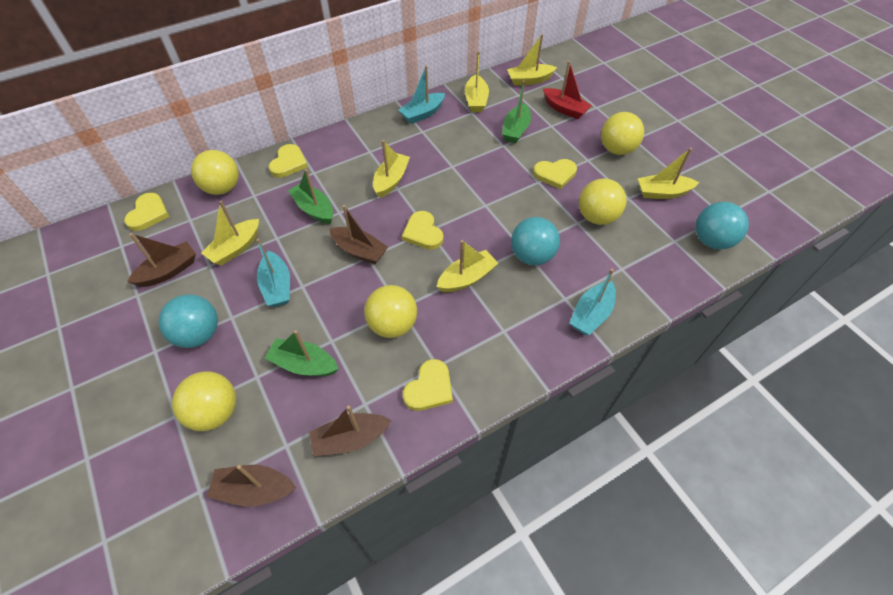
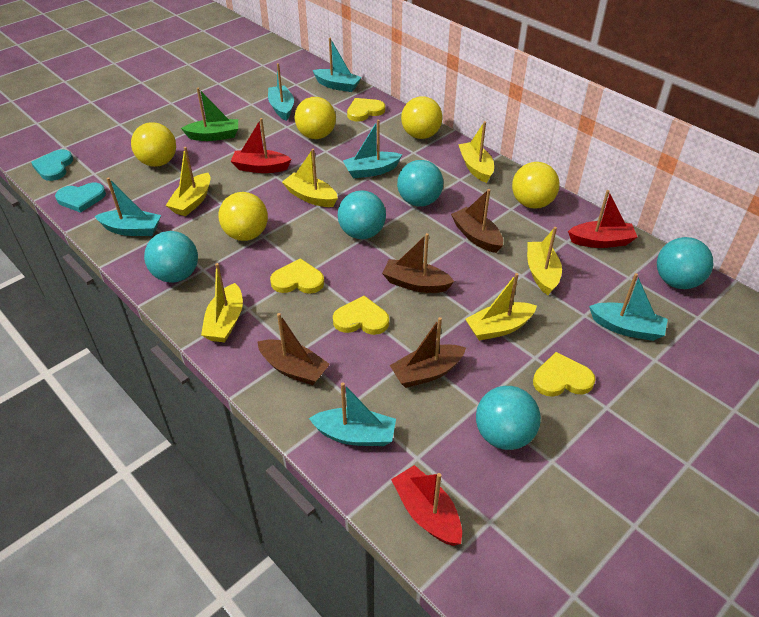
green boat: [265,330,339,376] [288,169,333,224] [502,81,531,143] = 3 -> [181,88,238,141] = 1
red boat: [543,61,592,119] = 1 -> [231,118,292,173] [391,465,462,546] [568,190,637,248] = 3
turquoise ball: [159,295,218,348] [511,217,560,265] [696,202,749,249] = 3 -> [144,231,198,283] [338,190,386,239] [397,160,443,207] [476,386,541,450] [657,237,713,289] = 5
turquoise boat: [256,239,290,307] [398,66,445,124] [570,269,616,335] = 3 -> [95,177,161,236] [268,63,294,121] [309,382,396,446] [312,38,362,92] [343,119,402,178] [589,273,668,341] = 6
turquoise heart: none = 0 -> [31,149,73,181] [55,183,106,213] = 2
yellow heart: [124,193,169,231] [268,144,308,178] [402,211,444,249] [403,359,453,411] [533,159,577,189] = 5 -> [270,258,324,294] [333,296,389,335] [347,98,385,121] [533,352,595,397] = 4

